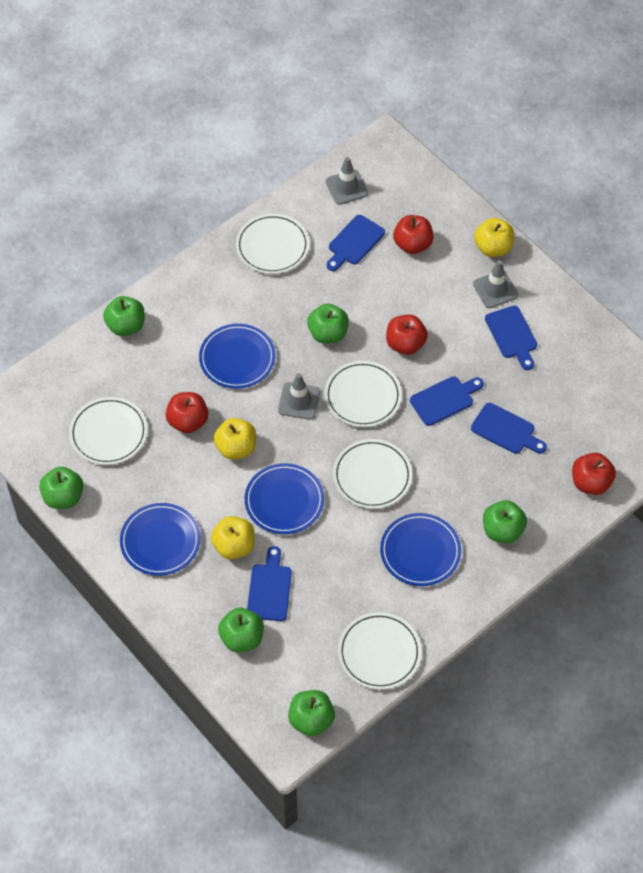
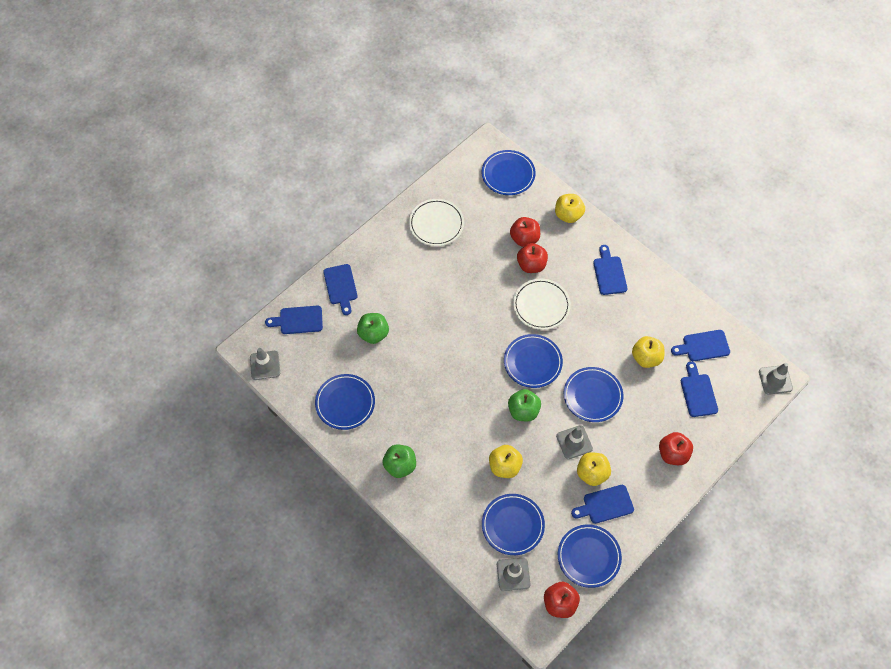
blue cutting board: [247,546,292,621] [327,215,385,271] [410,376,484,426] [471,403,547,454] [485,306,537,370] = 5 -> [265,306,323,334] [323,264,357,315] [571,485,634,524] [593,245,627,295] [671,330,730,361] [681,361,718,417] = 6
blue plate: [120,503,201,576] [199,324,275,389] [245,463,324,534] [380,513,461,586] = 4 -> [315,374,375,430] [482,150,536,195] [482,494,545,555] [504,334,563,388] [558,524,622,588] [564,367,624,422] = 6
green apple: [39,467,84,509] [103,296,145,336] [218,608,264,652] [288,690,335,736] [307,304,349,344] [483,500,527,543] = 6 -> [357,313,389,344] [382,445,416,478] [508,389,541,421] = 3
grey traffic cone: [278,373,320,420] [326,157,368,205] [473,260,518,308] = 3 -> [250,348,280,380] [497,558,530,591] [556,425,593,459] [759,363,793,395] = 4
white plate: [69,397,148,465] [236,214,309,274] [324,361,402,427] [333,439,412,509] [338,612,422,690] = 5 -> [409,199,464,246] [513,279,571,330] = 2
yellow apple: [211,516,255,560] [213,418,256,460] [474,218,514,257] = 3 -> [489,445,523,478] [555,194,585,223] [577,452,611,486] [632,336,664,368] = 4

